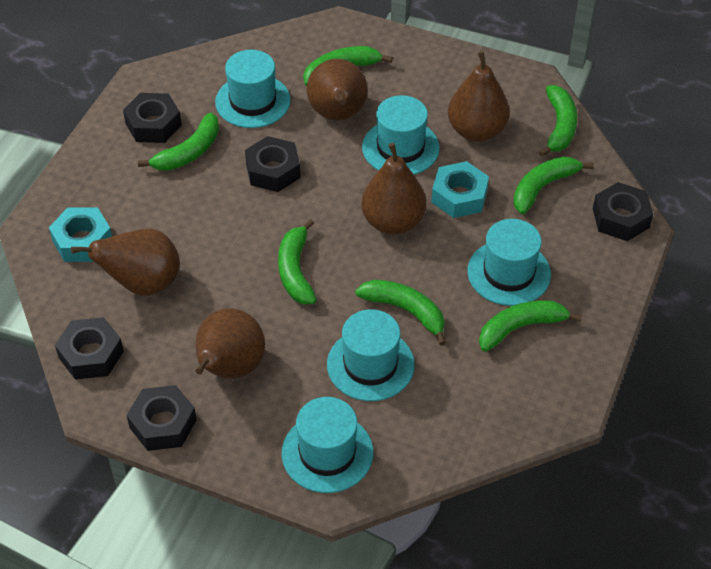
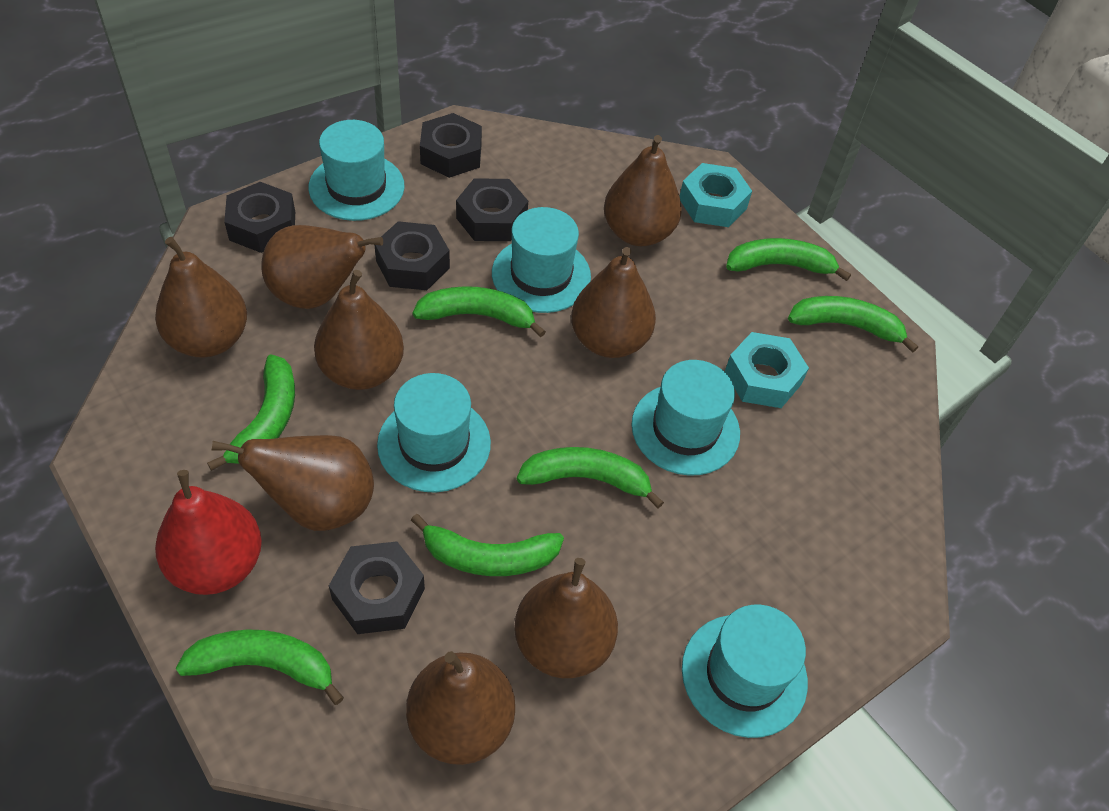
brown pear: [71,229,180,296] [195,308,265,379] [307,59,368,120] [361,143,426,234] [448,51,510,142] = 5 -> [155,237,247,357] [211,435,374,531] [261,225,383,309] [314,270,404,390] [406,651,515,765] [514,558,618,678] [571,247,656,358] [604,135,682,246] = 8
red pear: none = 0 -> [155,470,262,595] = 1

